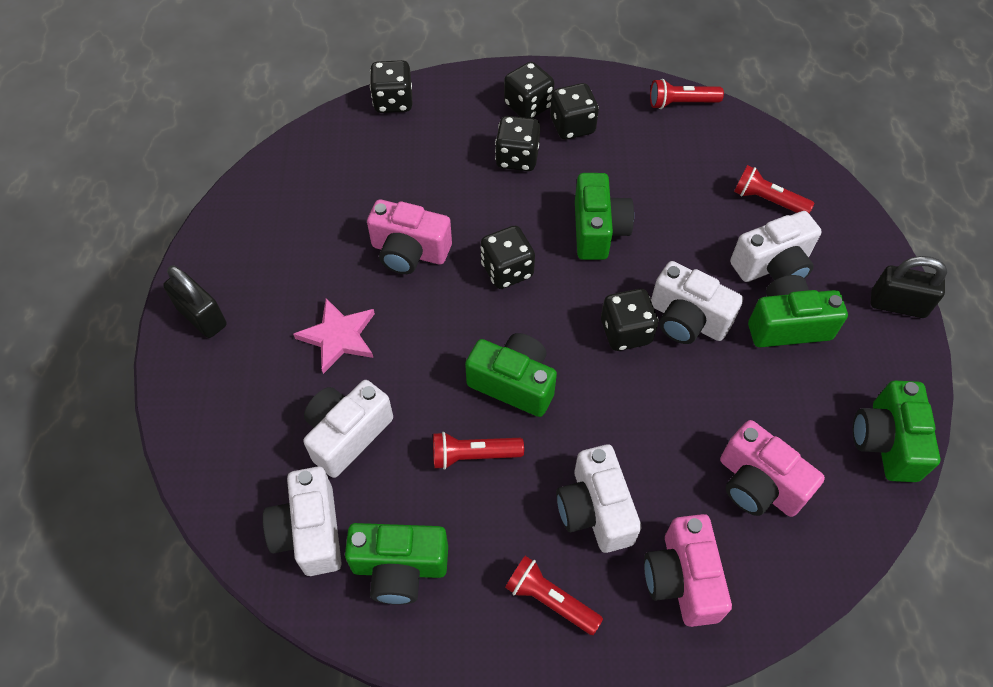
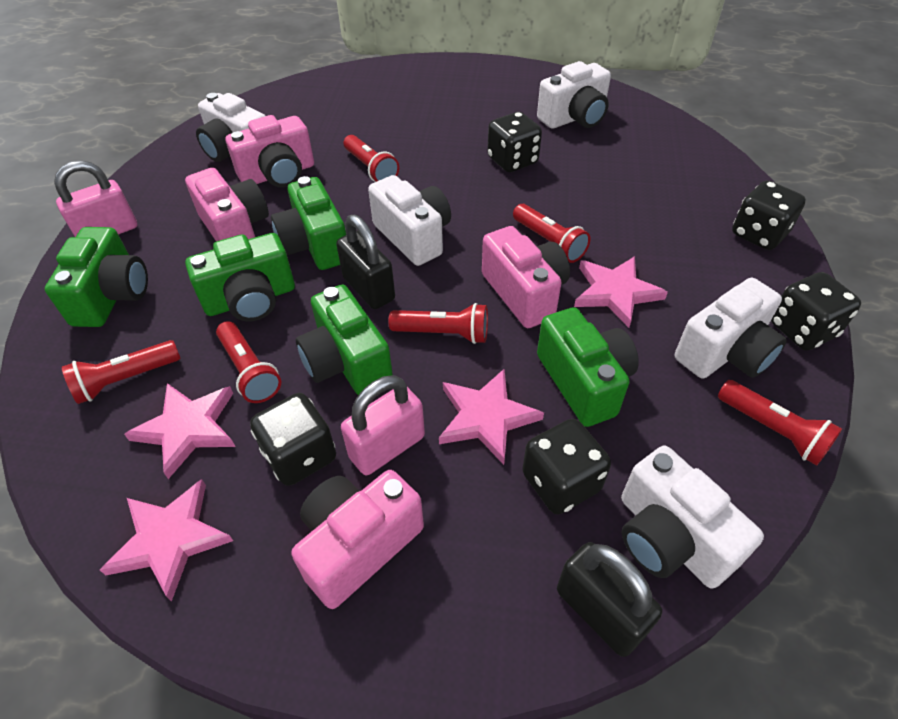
black dice: [370,60,412,113] [481,226,535,289] [495,116,540,171] [504,62,554,118] [550,83,599,140] [601,289,659,351] = 6 -> [250,393,336,486] [487,112,542,172] [522,419,611,515] [732,181,806,250] [771,272,861,350] = 5
pink camera: [367,199,452,274] [644,514,732,627] [720,420,825,517] = 3 -> [185,168,269,241] [226,115,314,188] [291,470,424,609] [482,226,570,328] = 4
pink padlock: none = 0 -> [54,160,137,237] [341,375,425,475] = 2
pink star: [293,298,375,374] = 1 -> [100,479,233,602] [124,383,236,479] [439,369,544,465] [574,256,668,328] = 4
red flashlight: [433,432,524,470] [505,556,603,635] [650,79,724,109] [734,165,814,214] = 4 -> [62,340,180,404] [216,321,281,403] [344,135,399,182] [388,303,488,344] [513,204,591,263] [718,380,842,466] = 6

